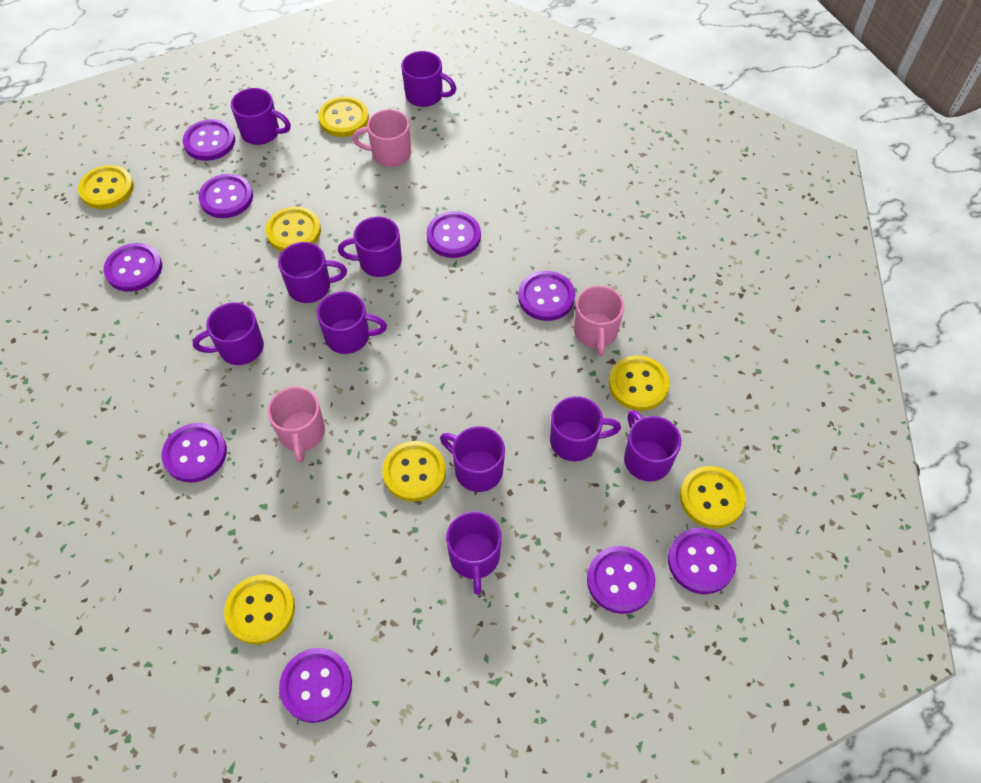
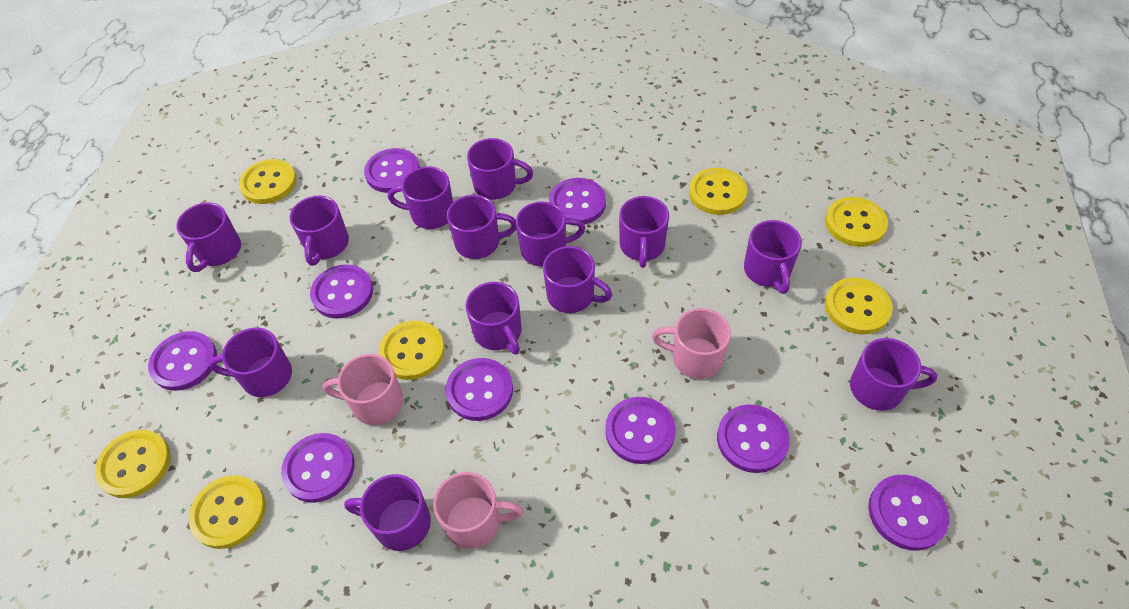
purple mug: [193,302,264,365] [231,88,291,145] [278,242,347,303] [317,291,387,354] [338,217,402,277] [401,51,457,107] [440,426,505,492] [446,511,502,595] [550,396,621,461] [624,410,681,482] = 10 -> [176,202,241,272] [209,328,292,397] [290,196,349,266] [344,474,431,551] [388,166,453,229] [447,195,517,259] [465,282,522,355] [467,138,533,200] [516,202,585,267] [543,246,612,313] [619,196,669,268] [744,220,802,294] [850,338,937,411] = 13

